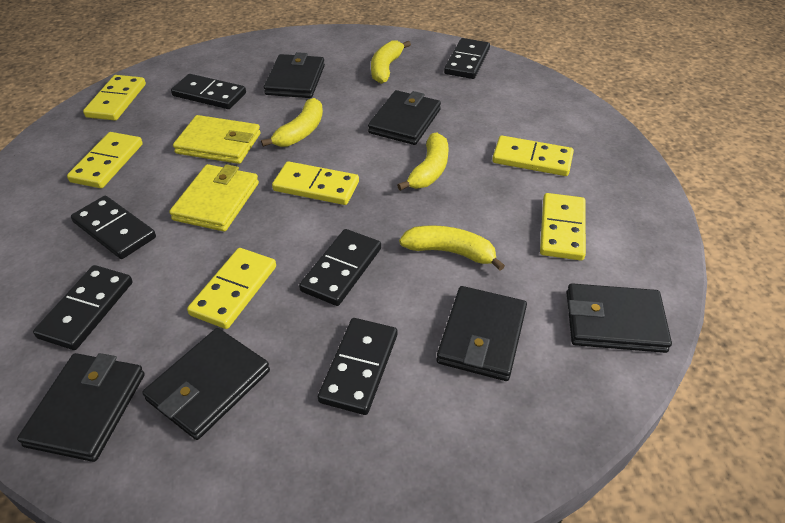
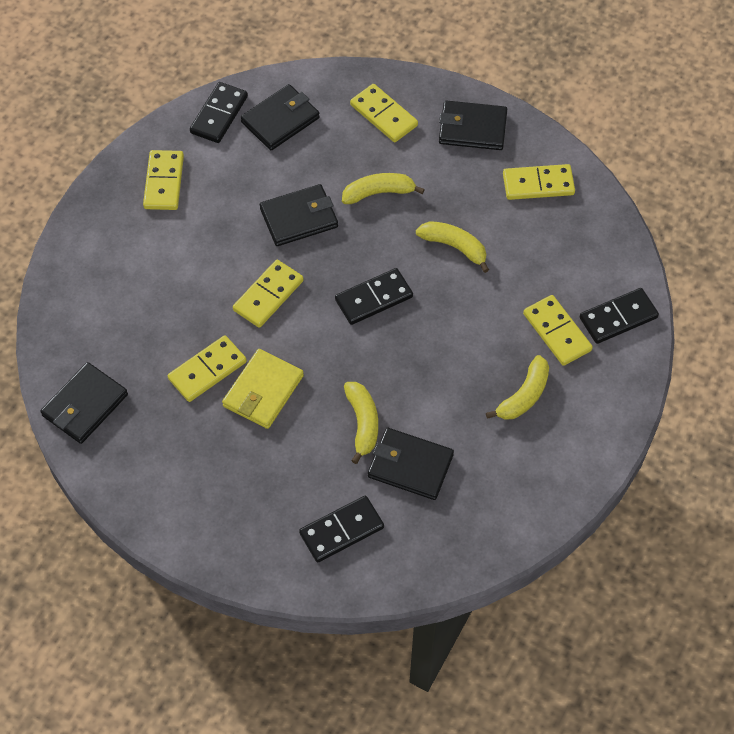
black domino: [33,265,133,350] [71,196,156,259] [171,74,246,109] [299,229,381,306] [318,318,397,415] [444,38,490,79] = 6 -> [190,82,248,143] [299,496,384,562] [335,268,413,325] [580,288,659,344] = 4
black wallet: [17,353,145,462] [142,328,270,440] [264,52,325,98] [368,90,441,145] [436,286,527,381] [566,283,672,353] = 6 -> [40,362,128,444] [241,84,320,150] [260,184,338,246] [368,428,454,500] [439,100,507,150] = 5
yellow wallet: [169,164,259,232] [173,115,261,164] = 2 -> [222,349,304,429] = 1

